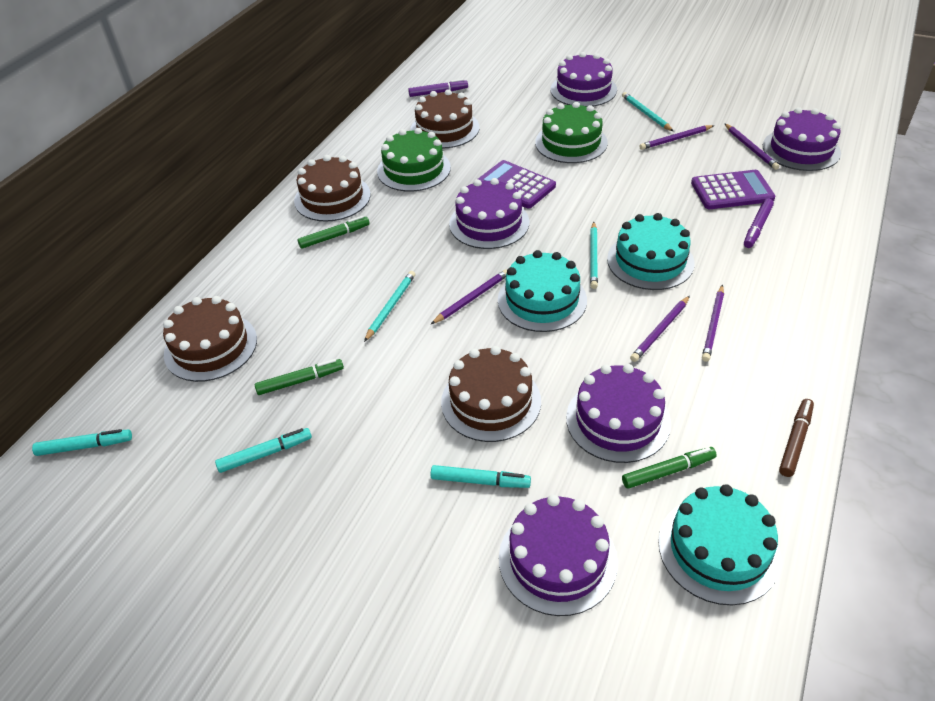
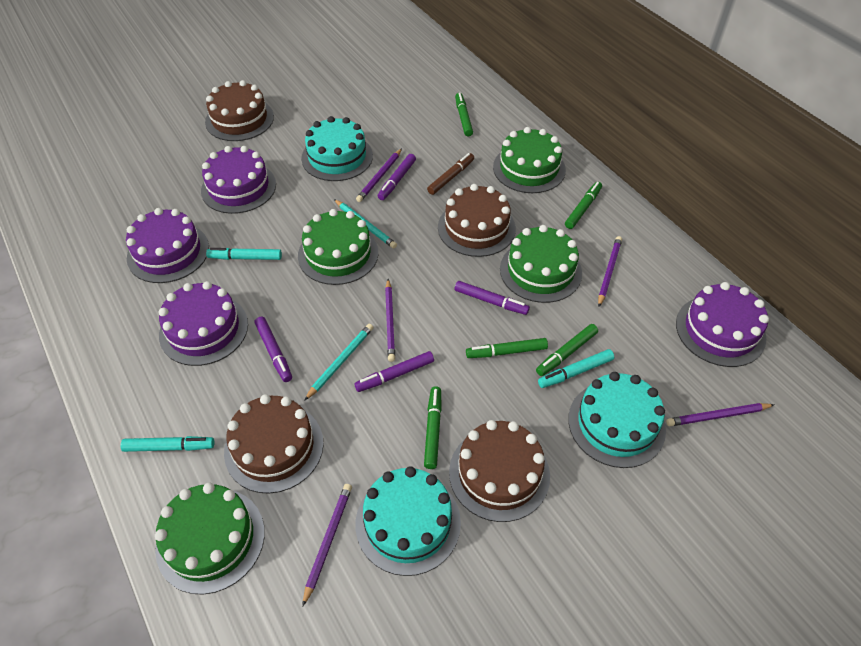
green cake: [377,128,451,192] [535,102,608,163] = 2 -> [155,483,265,595] [298,209,378,285] [493,127,566,193] [500,225,582,303] = 4
green marker: [255,359,344,395] [298,216,369,249] [622,447,717,489] = 3 -> [424,386,442,469] [455,93,473,137] [466,338,548,358] [536,324,598,376] [565,182,602,229] = 5
purple cake: [449,178,529,249] [499,494,618,616] [551,52,617,107] [566,364,671,463] [763,107,841,171] = 5 -> [126,208,209,283] [159,281,248,366] [201,146,276,214] [676,282,769,367] = 4
purple calculator: [478,160,556,208] [691,170,775,209] = 2 -> none = 0
purple marker: [408,79,468,97] [744,199,774,248] = 2 -> [255,317,292,382] [354,351,434,392] [378,154,416,200] [455,281,530,315] = 4
turquoise pencil: [364,271,415,342] [590,222,598,289] [622,92,673,131] = 3 -> [304,324,373,401] [334,199,397,248] = 2

